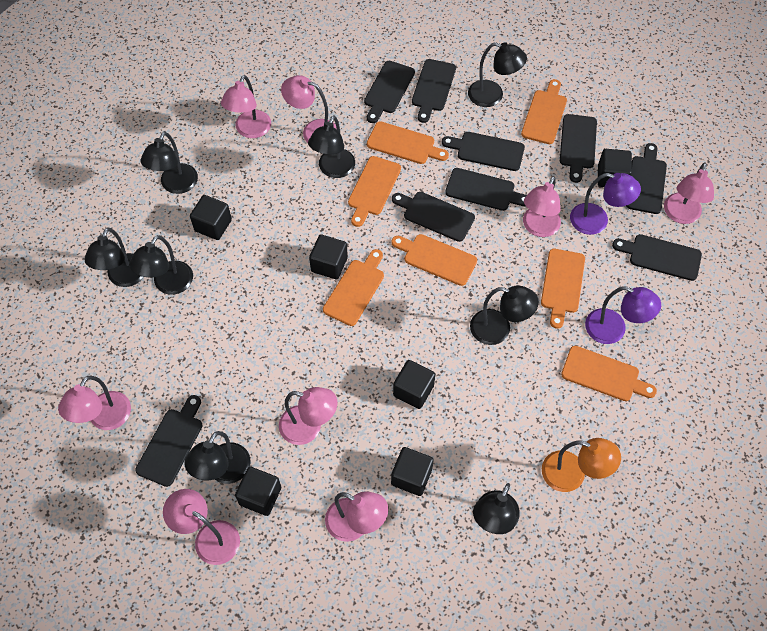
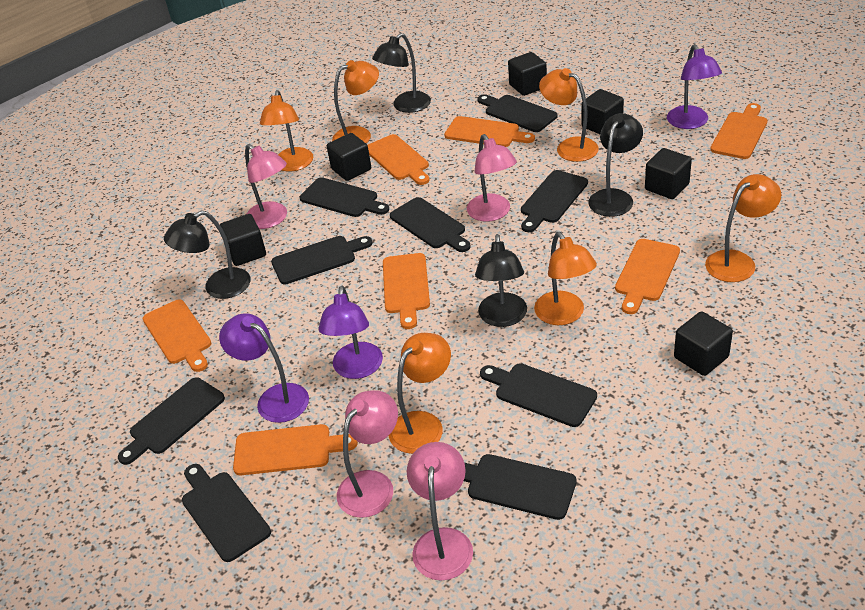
black lamp: [84,227,144,287] [129,235,193,295] [140,132,198,194] [185,431,251,484] [308,115,355,178] [468,42,527,107] [470,285,539,345] [473,483,520,534] = 8 -> [164,210,251,299] [372,33,431,113] [475,234,527,327] [589,113,643,217] = 4
orange lamp: [542,438,621,492] = 1 -> [260,90,313,172] [332,60,379,143] [389,333,451,454] [534,232,597,325] [539,68,599,162] [705,174,781,282] = 6
pink lamp: [58,376,131,430] [163,489,240,565] [221,75,271,138] [279,387,337,445] [281,75,337,143] [325,492,388,542] [523,176,561,237] [664,163,714,224] = 8 -> [245,144,287,229] [337,390,398,518] [407,442,473,581] [467,134,517,222] = 4
purple lamp: [570,173,641,235] [585,286,661,344] = 2 -> [219,313,309,423] [318,286,383,379] [667,44,722,129] = 3

